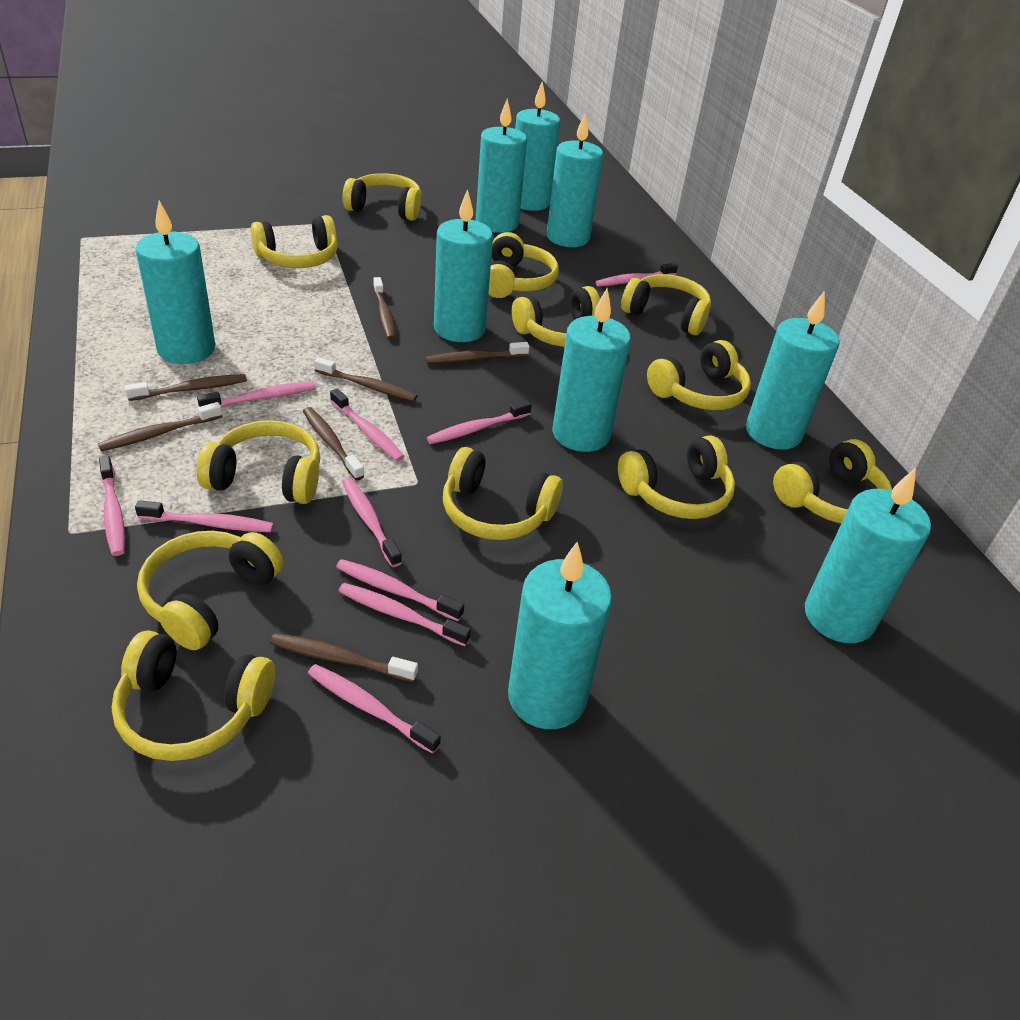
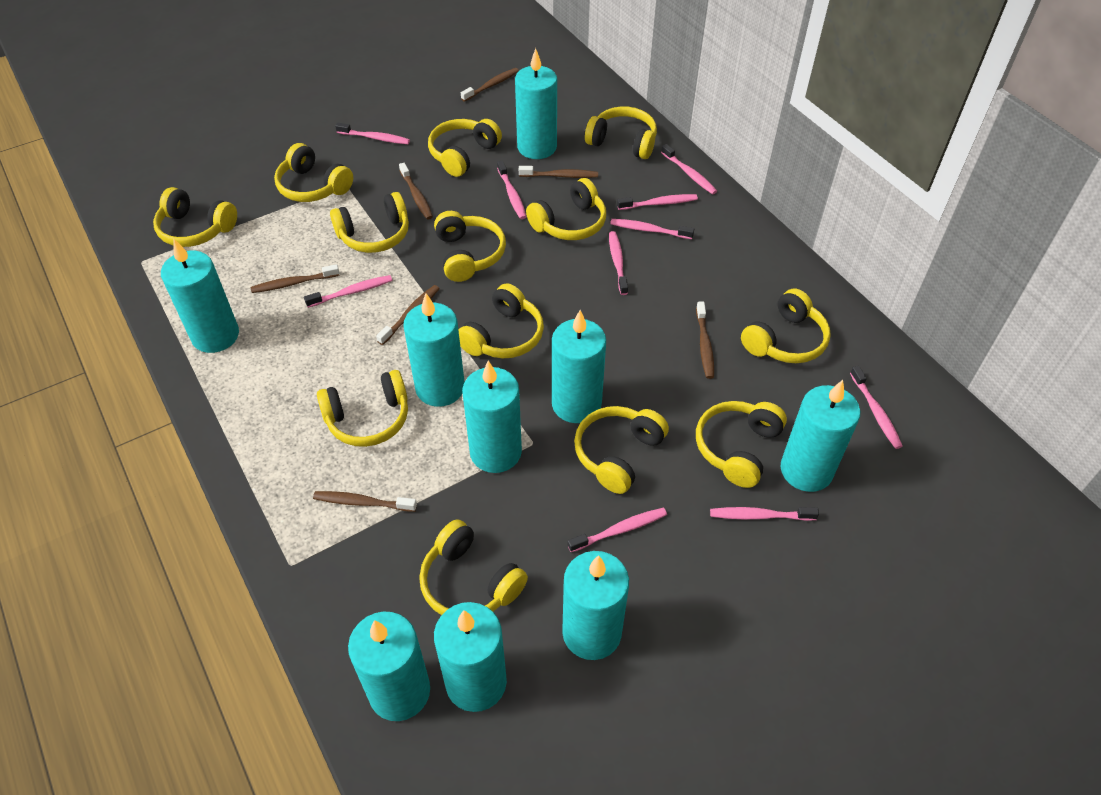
yellow headphones: [112,630,275,761] [137,531,283,650] [197,420,320,504] [251,215,338,268] [343,173,421,221] [443,447,563,540] [488,232,559,298] [512,286,600,347] [618,436,735,519] [621,274,711,335] [647,340,751,410] [773,439,892,524] = 12 -> [153,187,237,247] [274,143,353,202] [317,370,408,447] [330,192,409,253] [419,519,528,615] [428,119,502,177] [434,211,506,282] [458,283,544,358] [526,178,606,240] [574,406,669,494] [585,107,657,159] [696,401,787,488] [741,289,831,363] = 13

